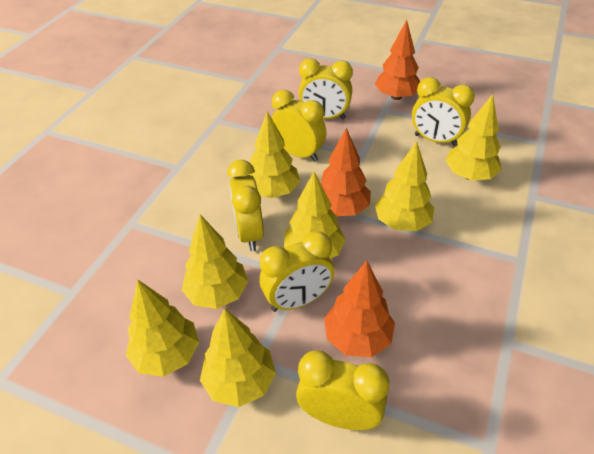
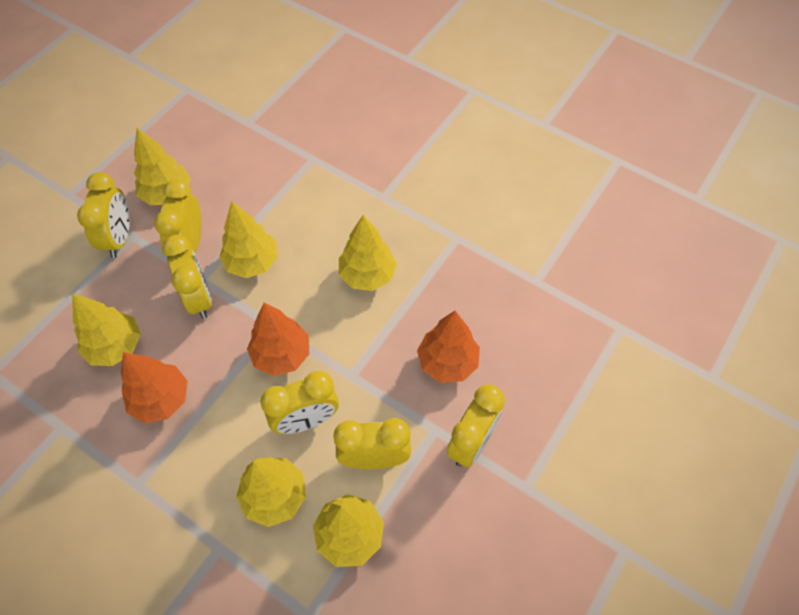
yellow tree: [126,279,199,377] [182,215,248,309] [200,308,276,407] [249,111,300,198] [284,171,346,259] [375,141,434,231] [445,94,502,180] = 7 -> [72,293,141,366] [134,128,191,205] [219,201,278,278] [236,457,306,527] [313,494,384,567] [339,215,397,291] = 6

